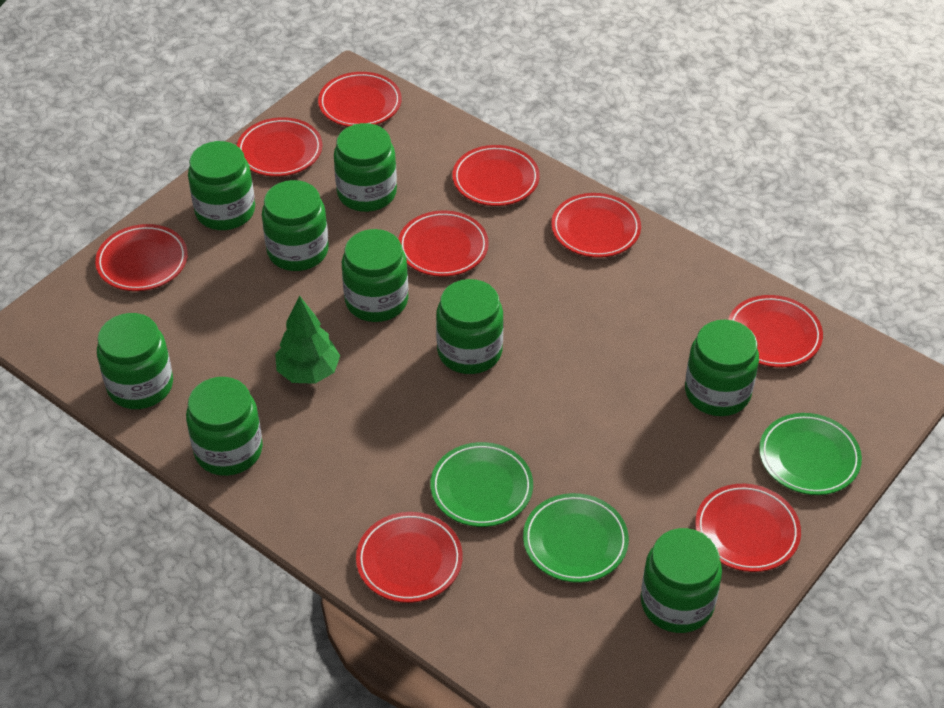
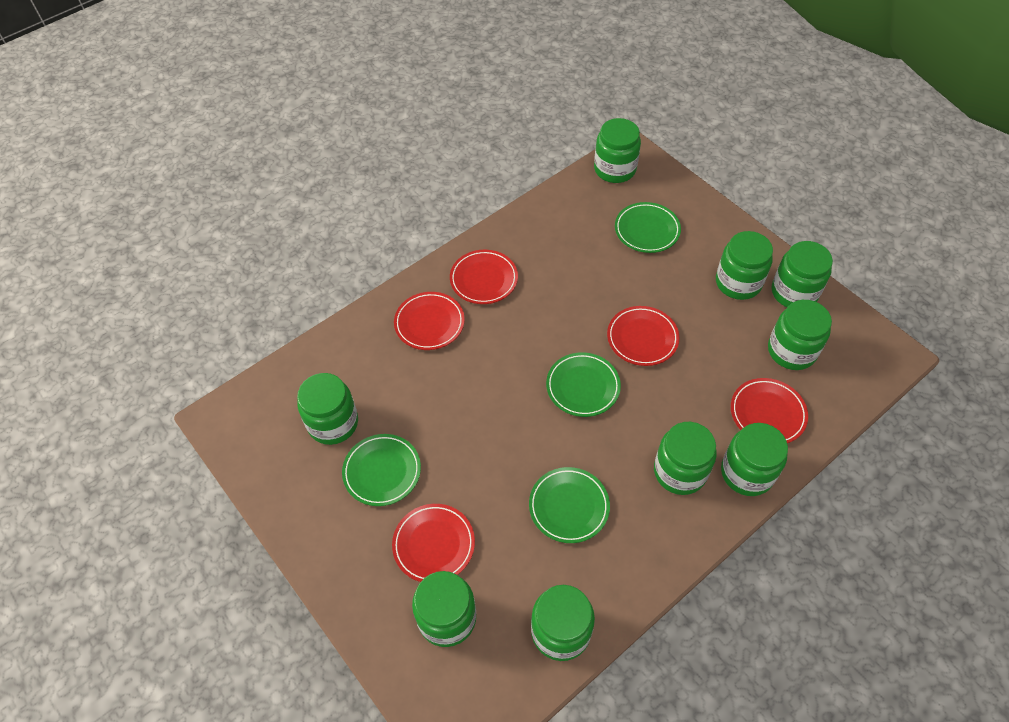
green plate: [430,442,533,527] [523,493,629,583] [759,413,862,495] = 3 -> [342,434,421,506] [529,467,610,543] [546,352,621,417] [615,202,681,253] = 4
green tree: [275,295,340,384] = 1 -> none = 0
red plate: [95,224,188,291] [237,117,322,177] [318,72,402,127] [356,512,463,603] [399,210,489,277] [452,145,540,206] [551,193,641,258] [695,484,801,572] [728,295,823,368] = 9 -> [392,504,475,582] [394,292,465,350] [450,250,518,304] [607,306,679,366] [731,378,808,443] = 5

